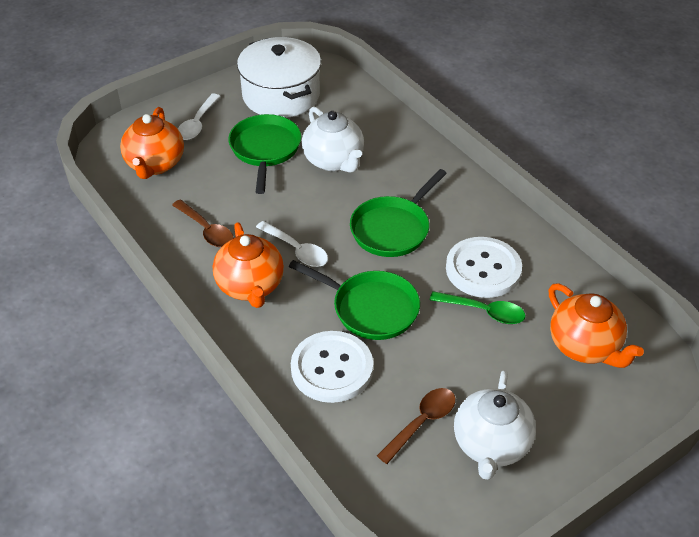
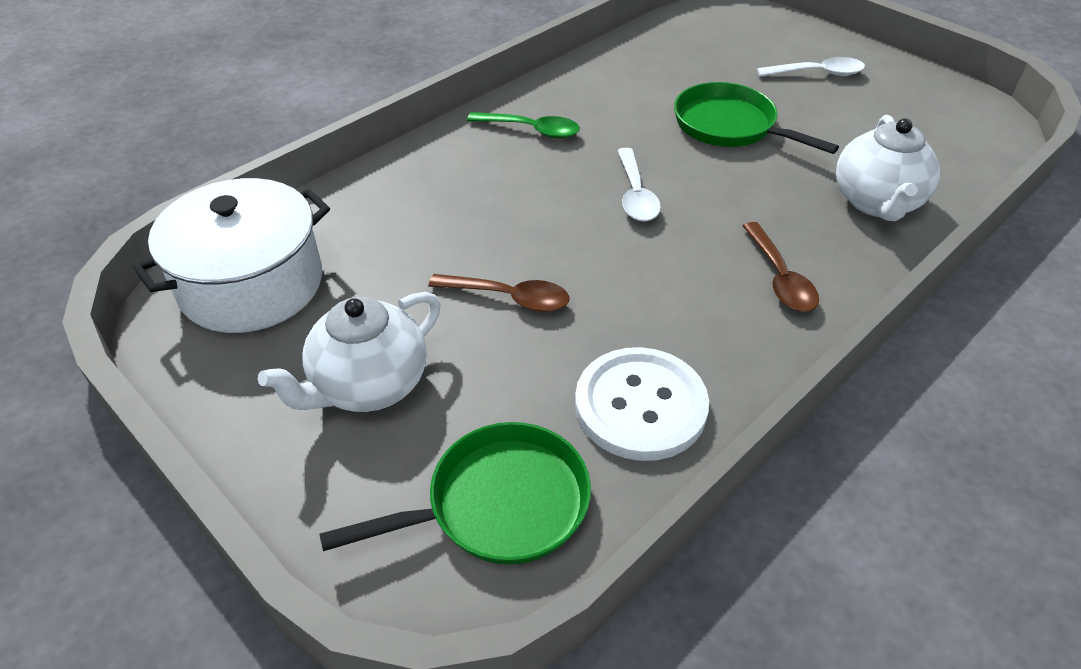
green pan: [229,114,301,194] [289,260,420,340] [350,169,447,257] = 3 -> [319,422,591,564] [674,82,839,154] = 2
orange teapot: [120,107,184,179] [213,222,284,308] [549,283,644,368] = 3 -> none = 0
white button: [291,331,373,403] [446,237,522,298] = 2 -> [575,347,709,461] = 1

